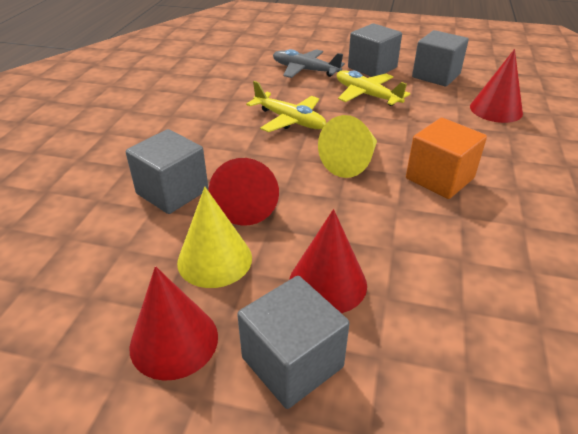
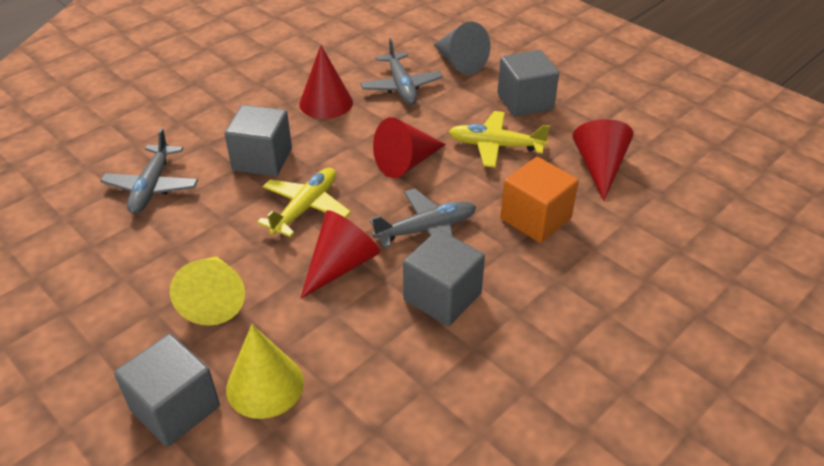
grey cone: none = 0 -> [434,22,490,75] = 1
grey plane: [273,49,345,78] = 1 -> [100,128,198,214] [360,38,443,105] [370,189,476,248] = 3

